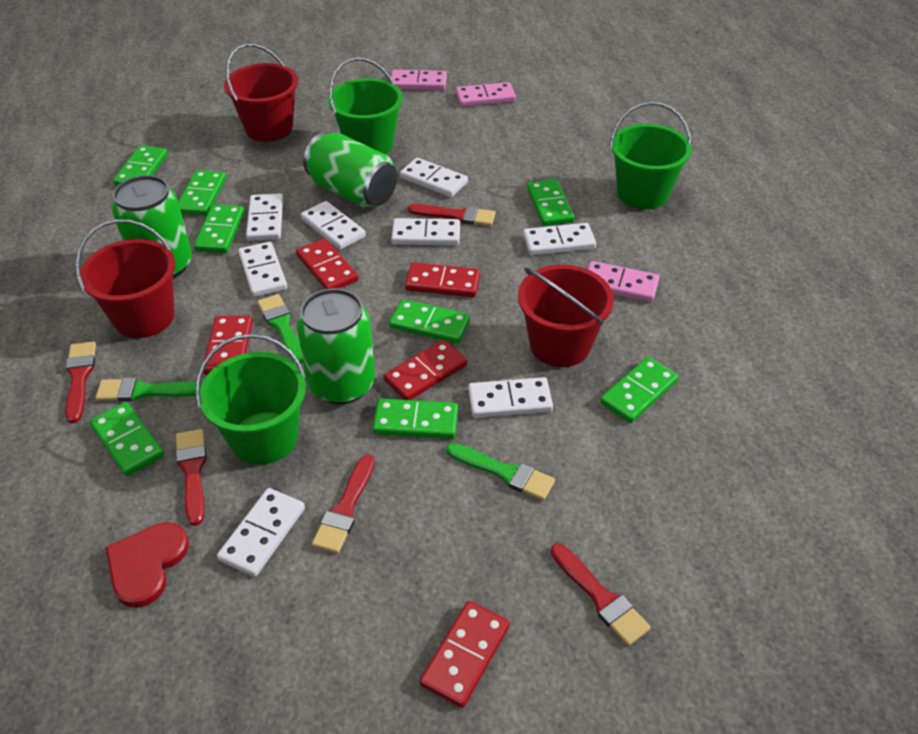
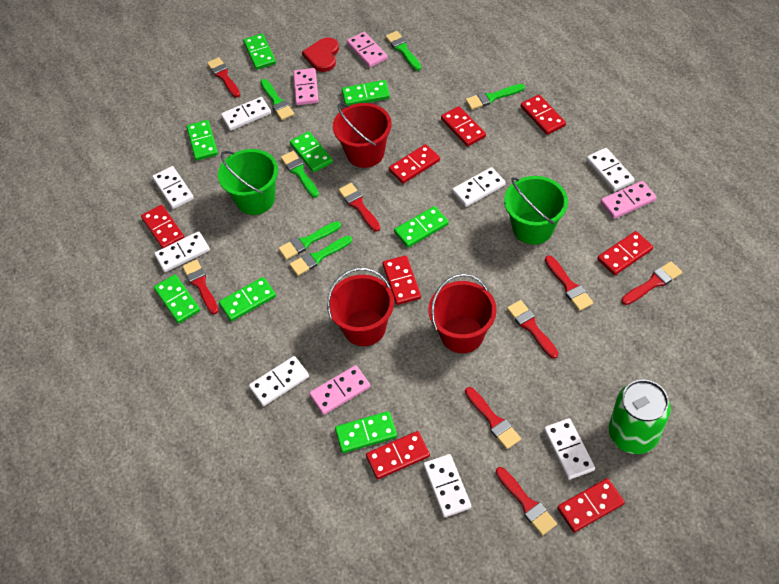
green brush: [96,377,202,402] [257,294,303,364] [446,443,555,501] = 3 -> [260,79,294,120] [278,221,341,260] [281,151,319,198] [290,236,352,276] [385,31,421,71] [466,84,525,110] = 6
green bucket: [196,334,306,465] [328,57,403,154] [610,102,692,209] = 3 -> [218,149,278,215] [504,176,568,245] = 2
green can: [112,175,192,279] [297,288,375,404] [303,132,397,208] = 3 -> [609,379,671,454] = 1
pink domino: [391,70,447,90] [456,82,516,107] [588,261,660,302] = 3 -> [293,68,319,105] [309,365,370,415] [347,32,388,67] [601,181,657,219] = 4
red brush: [66,341,96,424] [176,429,207,526] [312,454,375,554] [408,204,496,226] [551,543,651,646] = 5 -> [182,259,219,314] [207,57,240,98] [338,183,380,232] [465,387,521,449] [496,467,557,536] [507,300,558,359] [545,255,593,311] [621,261,682,305] = 8
red domino: [203,316,253,375] [296,238,359,289] [384,340,467,400] [405,262,480,297] [420,601,510,708] = 5 -> [141,205,184,249] [366,431,430,479] [382,255,421,305] [389,144,440,184] [441,106,486,147] [521,95,566,135] [557,478,625,533] [597,231,653,275] = 8

